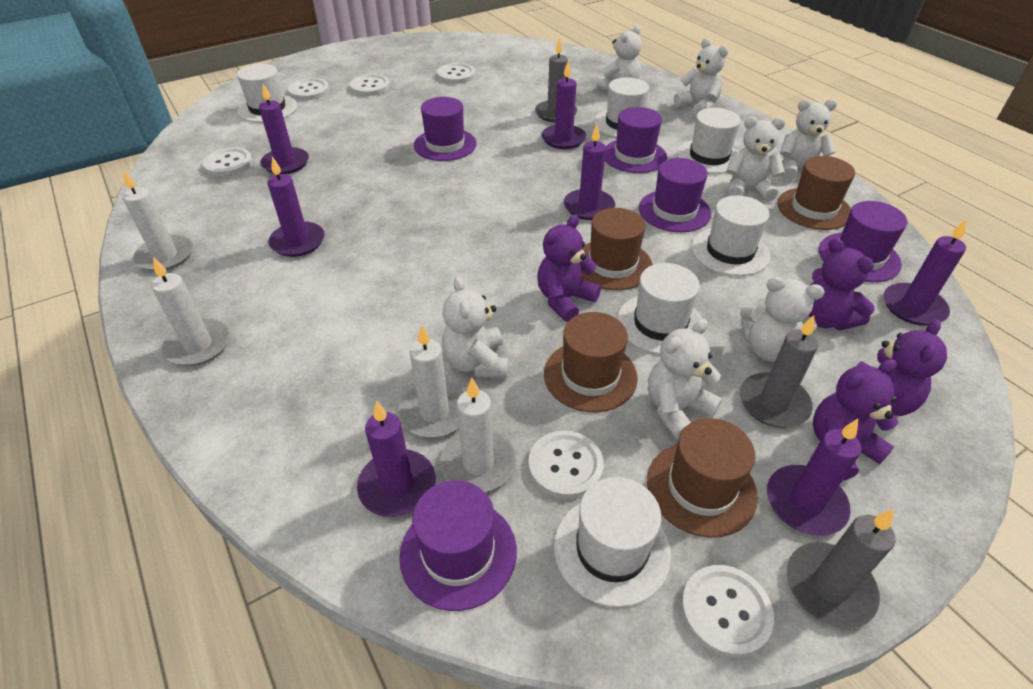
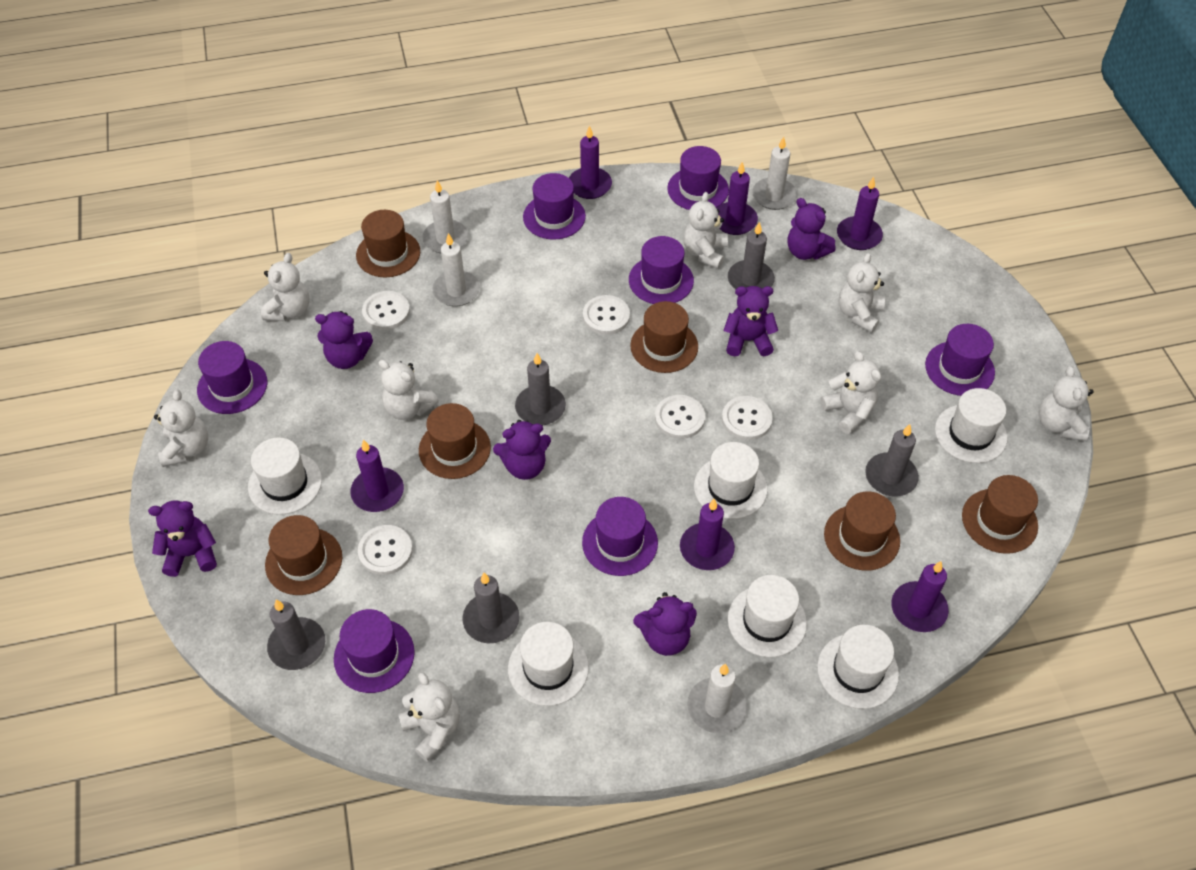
brown hat: [544,312,638,412] [581,208,652,290] [647,418,758,538] [777,156,855,230] = 4 -> [265,515,342,595] [356,210,420,277] [419,403,491,479] [630,301,698,373] [824,491,900,571] [962,475,1038,554] = 6
grey candle: [535,37,577,123] [740,315,819,428] [787,509,895,628] = 3 -> [267,600,325,670] [463,573,519,644] [515,353,566,425] [728,222,775,290] [865,424,919,497] = 5
purple candle: [259,84,309,174] [267,156,325,257] [357,401,436,517] [542,62,586,149] [564,124,615,220] [767,419,861,536] [884,219,967,326] = 7 -> [350,439,404,512] [569,126,612,199] [680,499,735,570] [717,162,758,235] [837,177,883,250] [891,561,949,632] = 6
purple hat: [399,480,517,611] [414,97,477,161] [605,107,667,173] [639,158,711,232] [819,201,907,282] = 5 -> [197,341,268,414] [334,609,415,693] [523,173,586,240] [582,497,658,576] [629,236,694,304] [667,146,729,210] [925,324,995,396] = 7
purple teddy bear: [537,215,601,322] [808,238,875,330] [813,359,898,480] [857,319,947,416] = 4 -> [148,500,217,577] [315,311,373,369] [493,420,551,480] [633,592,697,656] [723,286,778,356] [788,198,836,260] = 6
white button: [202,148,253,177] [288,78,329,100] [350,74,390,96] [437,63,475,84] [528,431,604,499] [681,565,774,658] = 6 -> [358,525,413,575] [362,291,410,330] [583,295,630,335] [655,395,705,439] [722,396,773,440] = 5
white teddy bear: [442,276,508,378] [597,25,642,91] [648,319,722,440] [674,38,728,116] [726,116,786,202] [740,277,824,362] [780,99,837,181] = 7 -> [154,390,208,467] [261,253,309,321] [378,360,439,420] [398,672,460,762] [683,192,728,269] [820,351,881,434] [839,253,885,333] [1039,366,1094,441] = 8

